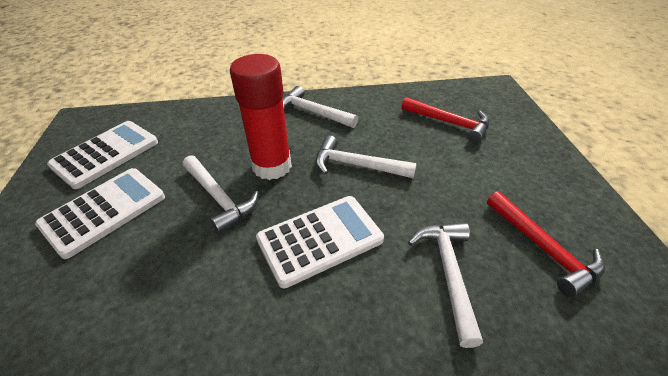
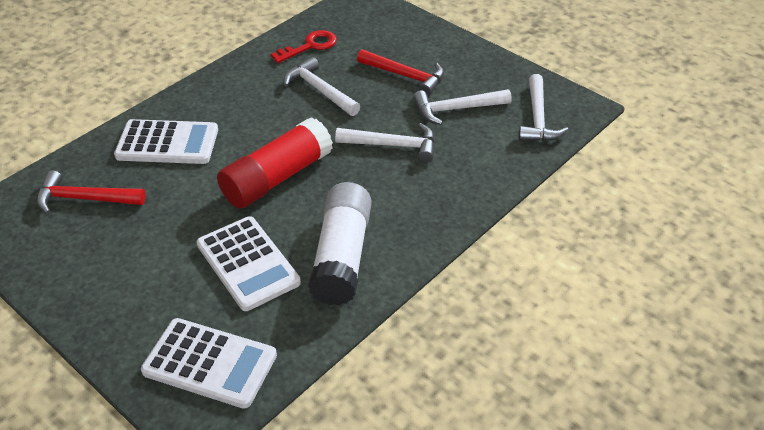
red key: none = 0 -> [271,30,337,63] = 1
white glue stick: none = 0 -> [308,182,372,305] = 1

